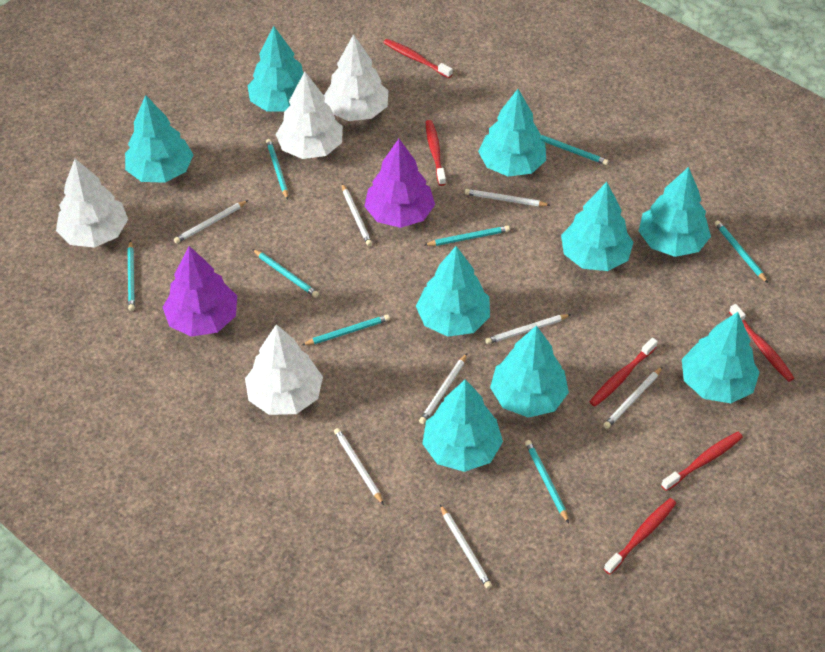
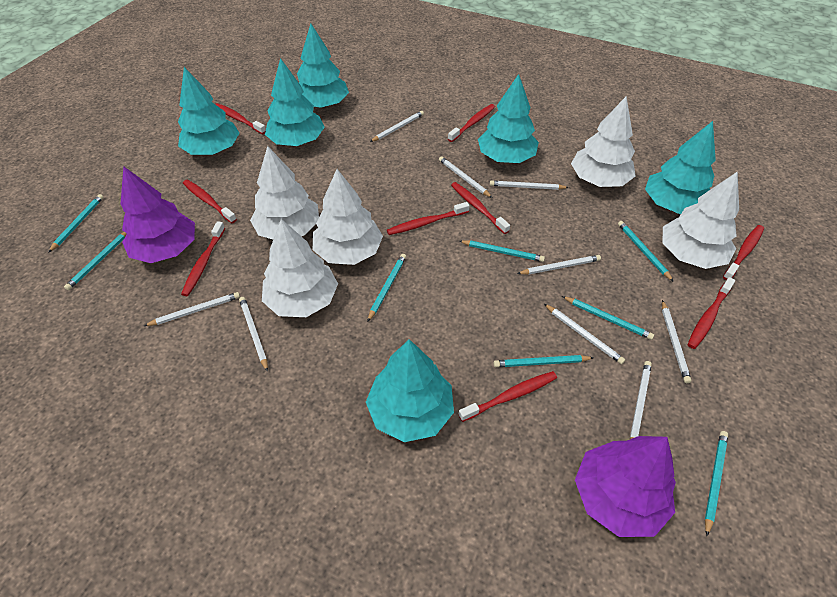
red toothbrush: [383,39,453,78] [426,120,446,186] [589,338,658,406] [604,498,676,574] [661,432,743,491] [729,304,794,382] = 6 -> [181,221,225,296] [183,180,237,223] [215,103,266,134] [387,202,469,235] [448,104,495,142] [451,182,510,234] [458,371,557,422] [688,277,735,349] [723,225,764,280] = 9
turquoise tree: [125,95,193,183] [248,26,304,112] [416,246,490,337] [422,379,503,472] [478,89,546,177] [490,325,569,418] [561,182,634,271] [639,167,711,257] [682,312,760,403] = 9 -> [178,67,239,155] [265,58,325,146] [297,24,349,108] [366,339,454,442] [478,74,539,163] [645,121,716,214] = 6
white pencil: [174,200,248,244] [334,428,384,505] [342,184,372,246] [419,354,467,424] [440,505,492,589] [465,189,550,206] [485,314,571,344] [603,367,663,429] = 8 -> [144,292,240,326] [239,297,268,372] [370,111,424,142] [439,156,492,198] [490,180,569,190] [517,255,601,274] [544,304,625,364] [630,361,652,439] [662,300,691,383] = 9
white tree: [56,159,128,248] [245,324,323,415] [275,72,343,159] [324,34,388,121] = 4 -> [250,146,319,239] [262,219,338,317] [313,169,383,265] [571,96,636,187] [662,171,739,269] = 5

